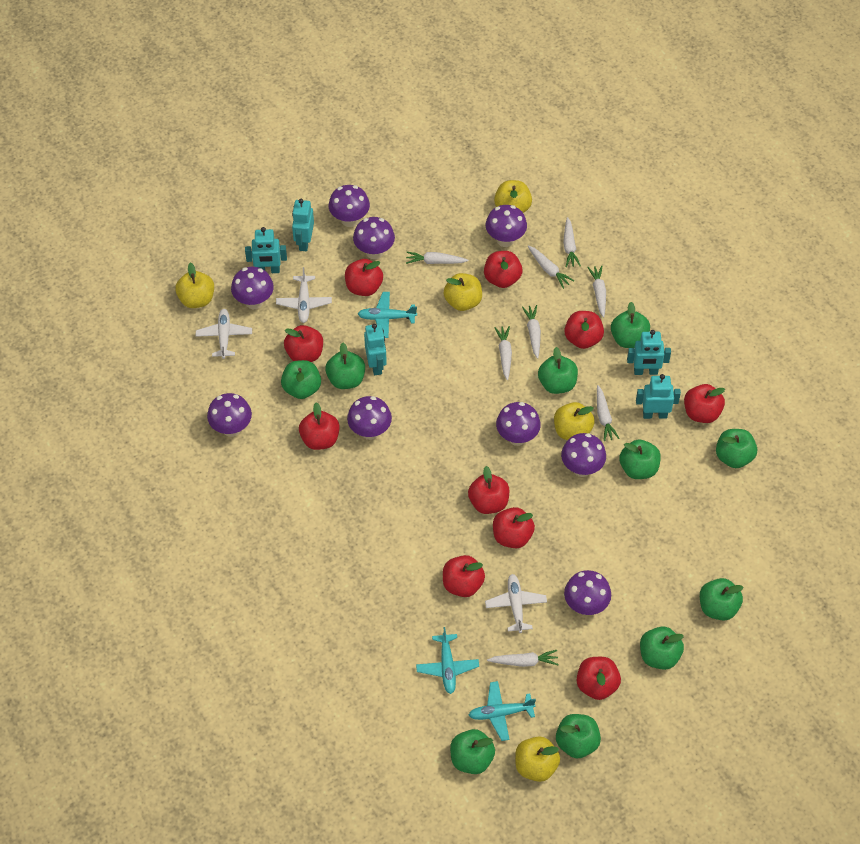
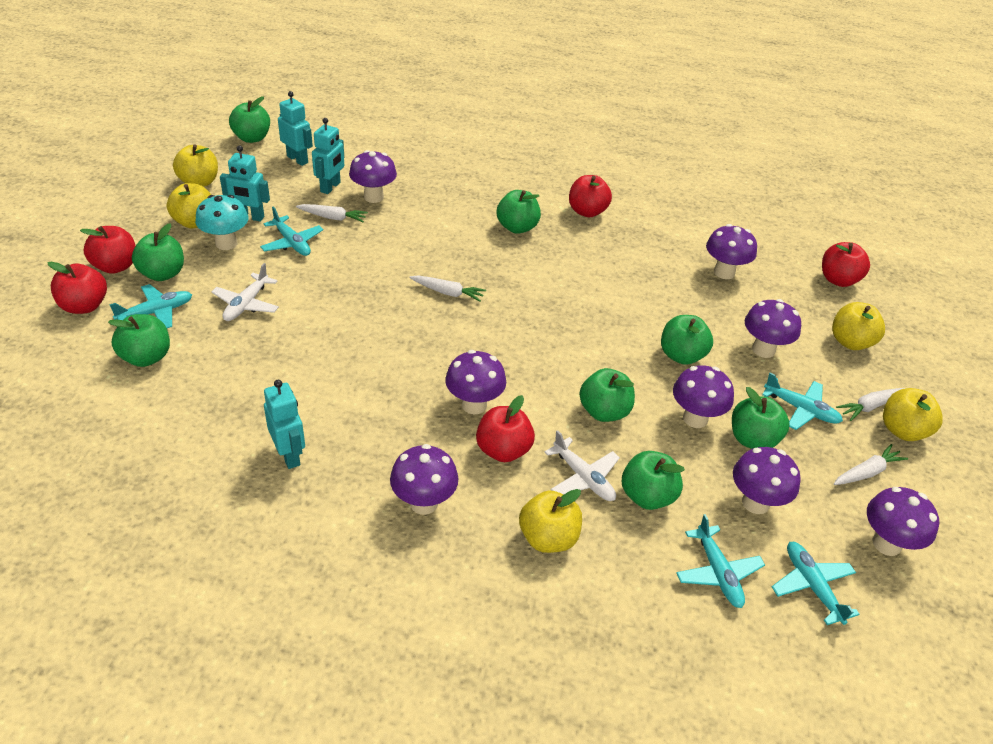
green apple: [281,360,321,399] [325,343,365,389] [450,729,495,774] [538,347,578,394] [556,714,601,758] [611,302,650,348] [619,440,661,479] [640,626,684,670] [700,578,744,621] [716,429,757,468] = 10 -> [108,314,170,367] [132,223,184,281] [229,96,270,143] [497,190,541,234] [579,368,635,422] [622,451,685,510] [661,315,713,365] [732,387,790,449] = 8
purple mushroom: [207,393,252,437] [231,267,274,309] [329,185,370,227] [347,396,392,440] [353,217,395,259] [486,205,527,247] [496,402,541,446] [561,433,606,477] [564,570,611,615] = 9 -> [349,150,397,203] [390,444,459,515] [445,350,506,414] [673,365,734,428] [706,224,757,279] [733,447,800,514] [745,299,801,358] [867,487,939,556] = 8
red apple: [284,325,323,362] [299,402,340,450] [345,259,383,296] [443,555,485,597] [468,466,509,514] [484,251,522,288] [493,507,535,548] [564,311,604,349] [577,657,621,700] [684,384,725,423] = 10 -> [47,262,107,314] [80,226,135,274] [476,395,535,462] [569,175,612,217] [822,242,870,287] = 5
turquoise mushroom: none = 0 -> [195,195,249,250] = 1
turquoise plane: [358,292,417,338] [416,627,479,694] [469,681,536,741] = 3 -> [109,284,192,328] [260,207,323,256] [676,514,765,608] [762,373,843,430] [772,542,860,625] = 5
turquoise robot: [245,227,287,273] [292,199,314,251] [364,324,387,375] [627,330,671,375] [636,374,681,419] = 5 -> [220,145,270,222] [264,380,305,469] [278,91,313,166] [312,118,344,194] = 4
white carrot: [406,252,468,264] [487,650,559,667] [494,326,512,380] [522,305,541,359] [528,245,574,289] [563,217,581,267] [587,266,606,318] [597,385,620,441] = 8 -> [296,204,368,222] [409,276,486,302] [834,444,908,485] [836,388,905,421] = 4
white plane: [196,309,252,359] [276,267,332,323] [485,574,547,633] = 3 -> [212,263,279,321] [545,430,620,501] = 2

